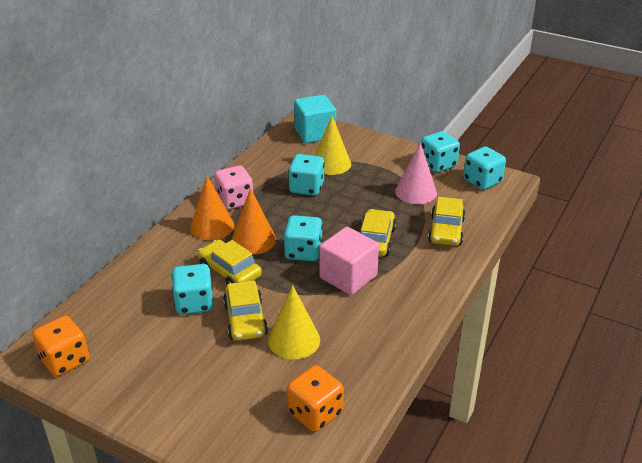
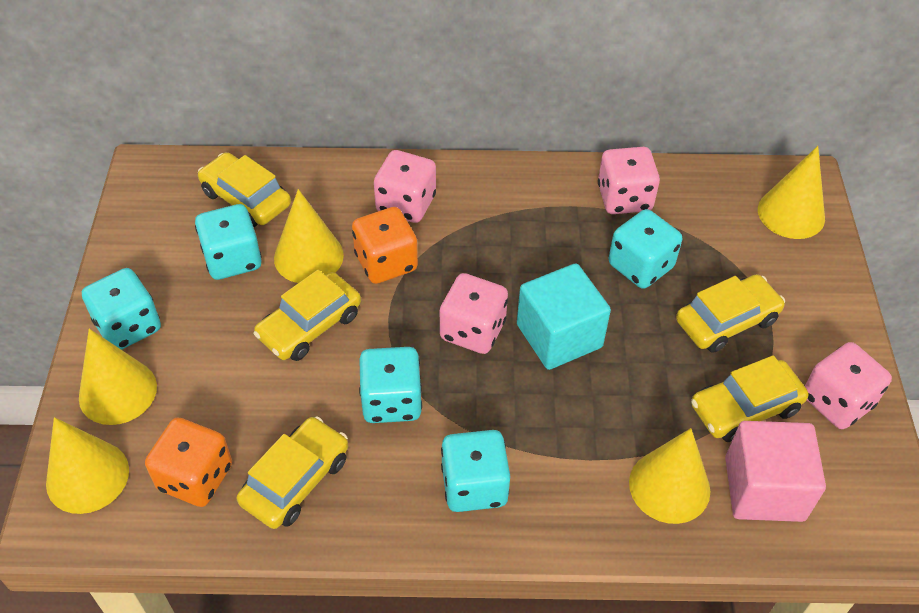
orange cone: [190,176,234,240] [231,188,276,254] = 2 -> none = 0
pink cone: [395,142,437,204] = 1 -> none = 0
pink dice: [214,165,253,210] = 1 -> [374,150,436,223] [440,273,508,354] [598,147,660,214] [805,342,892,429] = 4
yellow car: [198,240,262,284] [223,281,268,341] [361,209,396,257] [428,197,465,246] = 4 -> [198,152,291,227] [237,416,348,529] [253,270,361,361] [676,274,785,353] [691,355,808,442] = 5
yellow cone: [268,285,320,359] [315,116,351,175] = 2 -> [46,417,129,514] [79,328,157,425] [274,189,344,283] [629,428,710,524] [758,146,825,239] = 5

